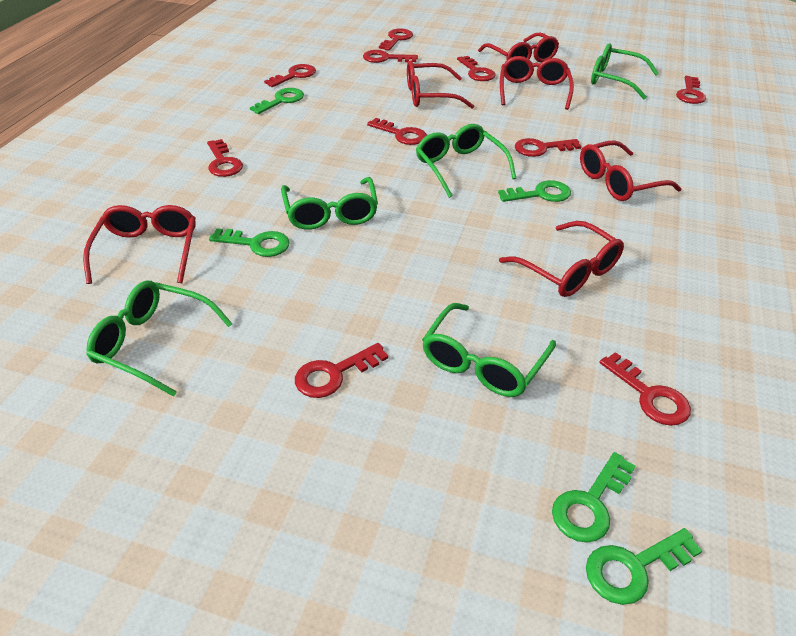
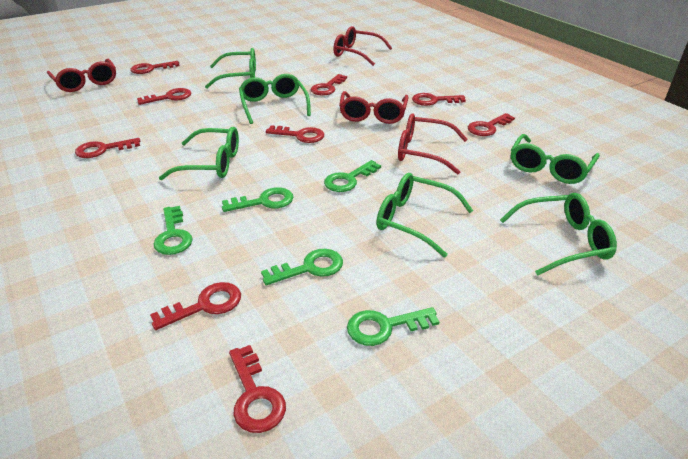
green glasses: [86,281,233,397] [281,177,378,230] [416,124,516,198] [422,303,556,397] [591,43,659,99] = 5 -> [159,127,239,180] [205,48,256,88] [239,74,311,124] [376,173,473,258] [500,193,617,275] [511,134,600,184] = 6
red glasses: [83,205,196,284] [407,60,474,109] [478,32,559,63] [499,221,624,297] [500,56,574,110] [580,140,682,201] = 6 -> [47,59,116,92] [333,26,392,66] [339,91,409,124] [398,114,468,175] = 4
red key: [207,139,243,177] [264,64,316,87] [295,343,388,398] [363,50,418,63] [367,118,427,145] [379,28,413,51] [457,56,496,81] [515,138,581,157] [600,352,691,426] [676,76,706,104] = 10 -> [75,138,141,158] [130,61,179,74] [137,88,191,105] [150,282,241,330] [229,345,286,433] [266,125,324,143] [311,74,347,96] [412,93,466,106] [468,113,515,136] = 9

